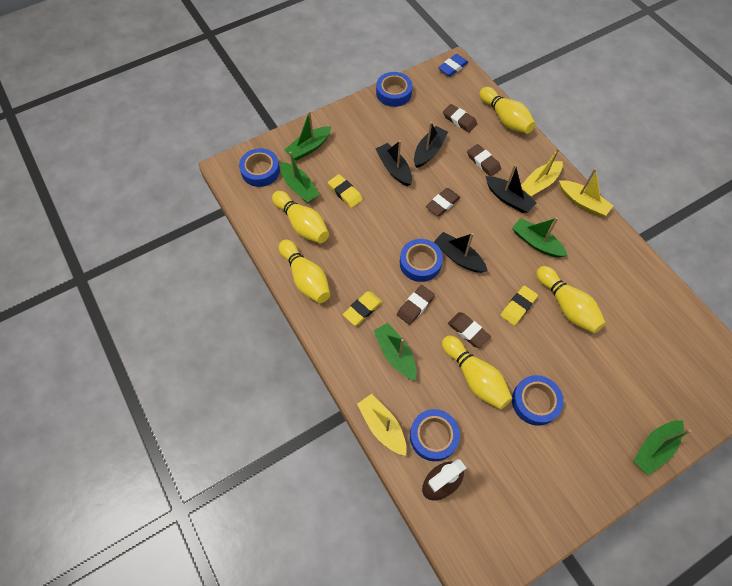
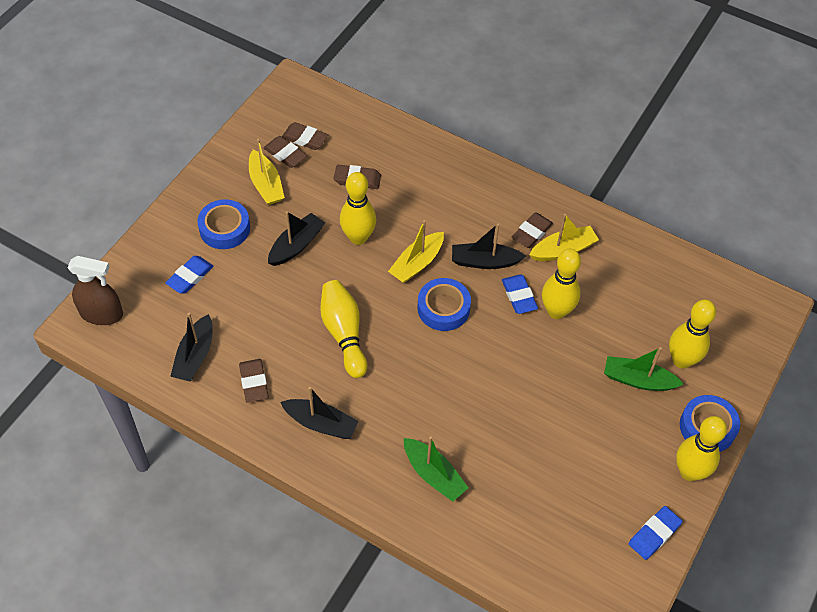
blue eraser: [438,54,469,77] = 1 -> [165,256,214,294] [502,274,538,314] [629,506,682,560] = 3
blue tape: [239,148,280,187] [376,72,413,107] [400,239,443,282] [410,409,460,461] [512,375,564,426] = 5 -> [198,199,250,249] [418,278,471,331] [680,395,740,452] = 3
green boat: [280,152,320,203] [284,111,331,161] [373,323,417,381] [512,218,568,258] [633,420,691,476] = 5 -> [404,436,468,502] [604,347,683,391] = 2
yellow eraser: [328,174,363,208] [343,291,382,326] [500,285,538,326] = 3 -> none = 0

